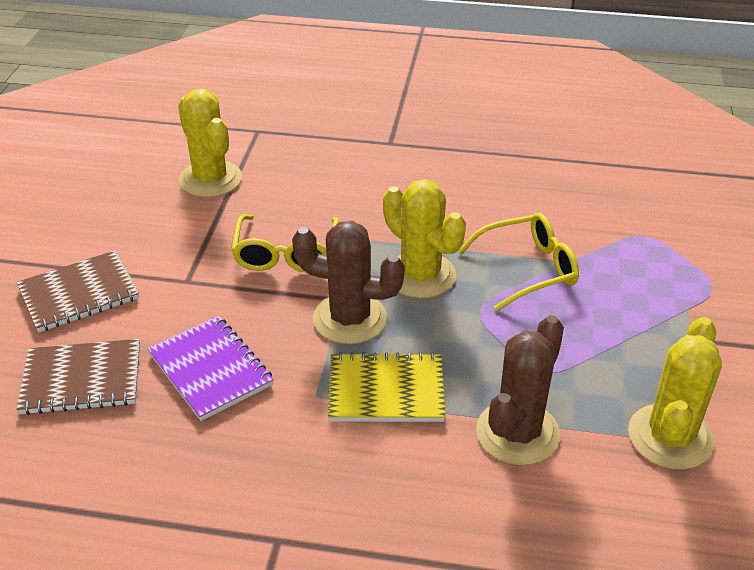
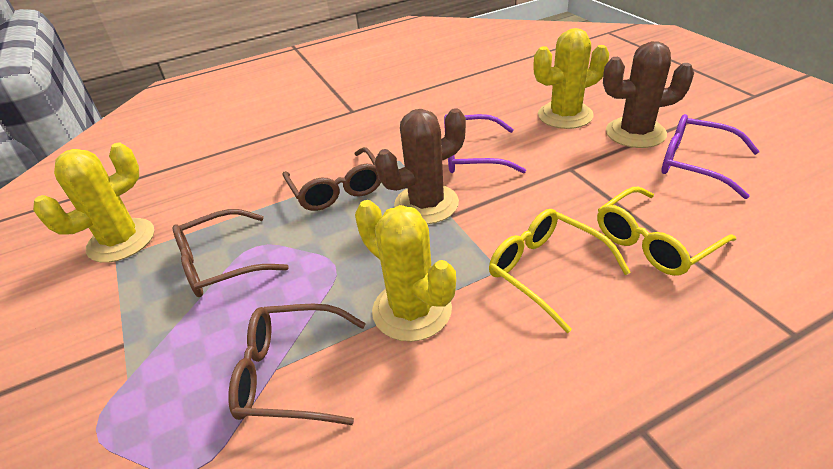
brown glasses: none = 0 -> [173,209,289,297] [228,304,366,425] [282,147,381,211] = 3
brown notebook: [17,250,139,333] [17,339,140,415] = 2 -> none = 0
purple glasses: none = 0 -> [444,114,526,173] [661,114,760,199] = 2
purple notebook: [148,316,274,421] = 1 -> none = 0
yellow notebook: [328,352,446,422] = 1 -> none = 0

